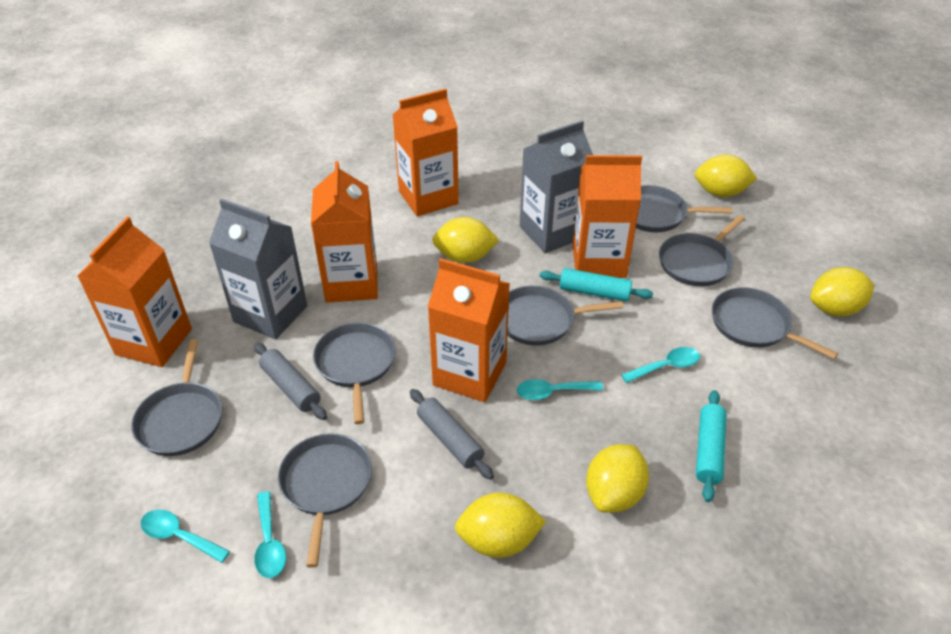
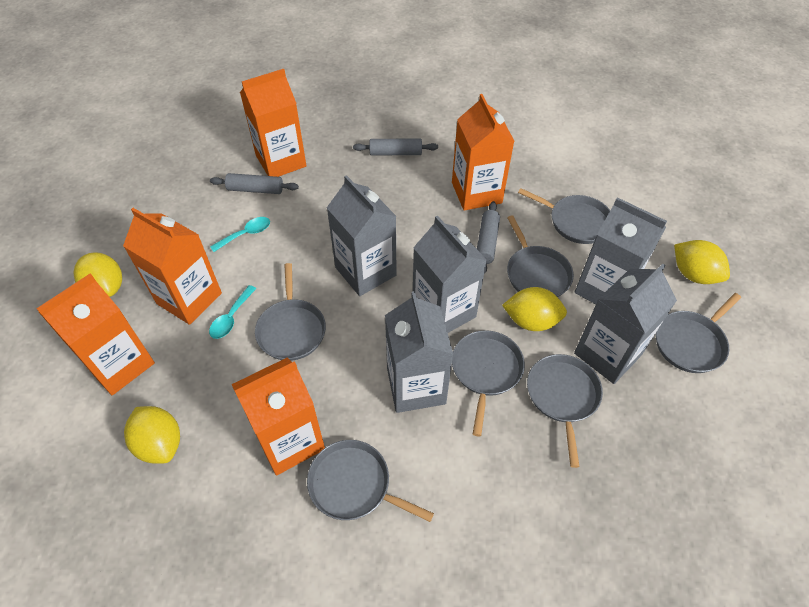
grey carton: [209,198,307,339] [520,120,593,253] = 2 -> [327,175,397,296] [385,291,454,413] [413,216,487,333] [574,264,677,384] [575,197,667,304] = 5
grey rolling pin: [254,343,327,420] [410,389,494,480] = 2 -> [210,173,299,194] [353,139,438,155] [477,201,500,274] = 3
turquoise rolling pin: [540,268,653,302] [696,390,727,502] = 2 -> none = 0
turquoise spoon: [140,509,230,563] [254,491,286,578] [517,379,603,400] [621,347,700,383] = 4 -> [209,285,257,339] [210,217,270,252] = 2
yellow lemon: [432,217,499,263] [455,493,546,558] [586,444,649,513] [695,154,757,197] [810,267,874,317] = 5 -> [74,252,122,297] [124,406,180,464] [502,287,567,331] [674,240,730,284] = 4

